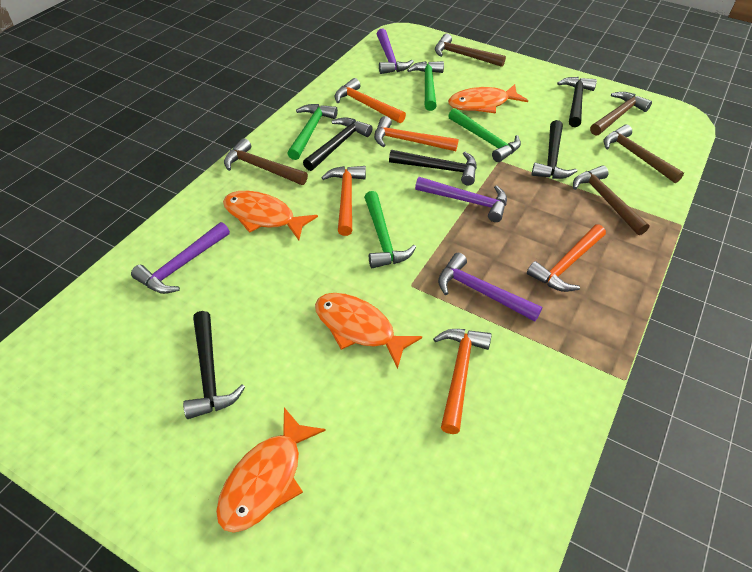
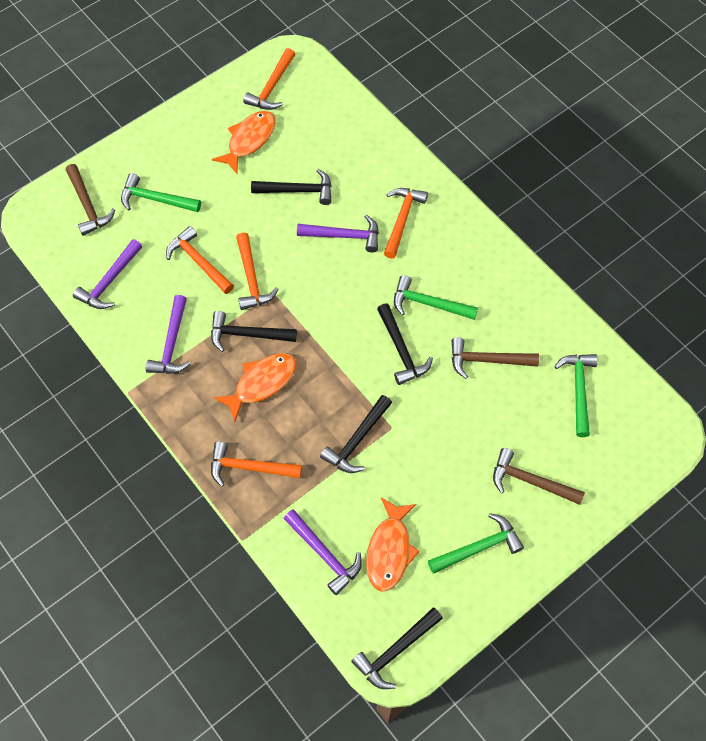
brown hammer: [224,138,308,185] [435,34,506,67] [573,165,650,235] [590,92,652,136] [603,124,684,183] = 5 -> [66,164,115,236] [451,337,539,379] [493,448,585,505] = 3
orange fish: [216,407,326,533] [223,191,318,240] [315,293,422,369] [448,84,528,113] = 4 -> [212,111,276,174] [213,353,297,422] [366,497,420,591] = 3

